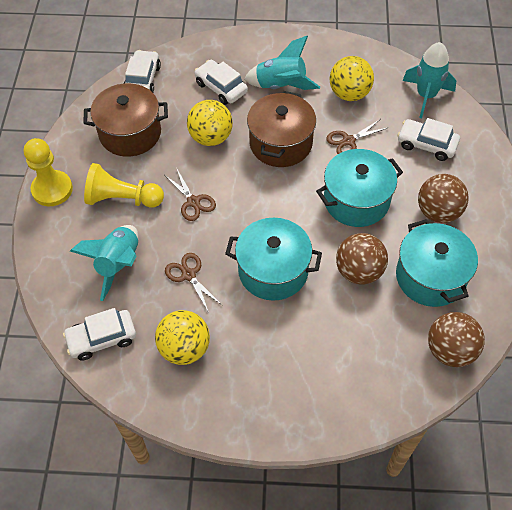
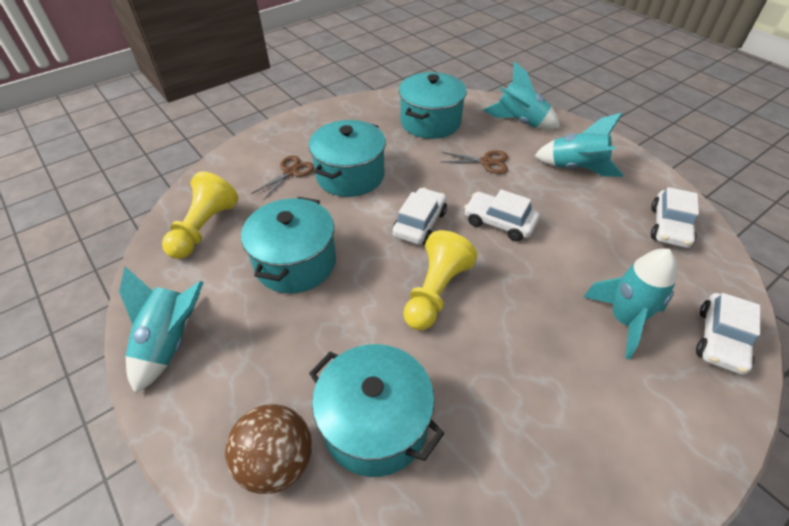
brown ball: [336,233,388,285] [418,174,469,223] [428,312,485,367] = 3 -> [225,404,312,494] = 1
brown pot: [83,83,168,157] [247,91,316,167] = 2 -> none = 0
brown scissors: [165,253,222,313] [166,169,216,221] [326,120,387,154] = 3 -> [251,156,314,201] [442,150,508,174] = 2
turquoise pot: [225,218,322,301] [316,149,403,227] [396,219,478,307] = 3 -> [241,197,336,293] [309,120,386,197] [309,344,445,477] [399,72,467,139] = 4
turquoise rocket: [70,225,138,301] [244,36,320,90] [403,42,456,118] = 3 -> [119,266,204,394] [482,62,560,130] [534,113,624,177] [583,249,677,359] = 4
yellow ball: [155,310,210,365] [187,100,233,146] [330,56,374,101] = 3 -> none = 0

